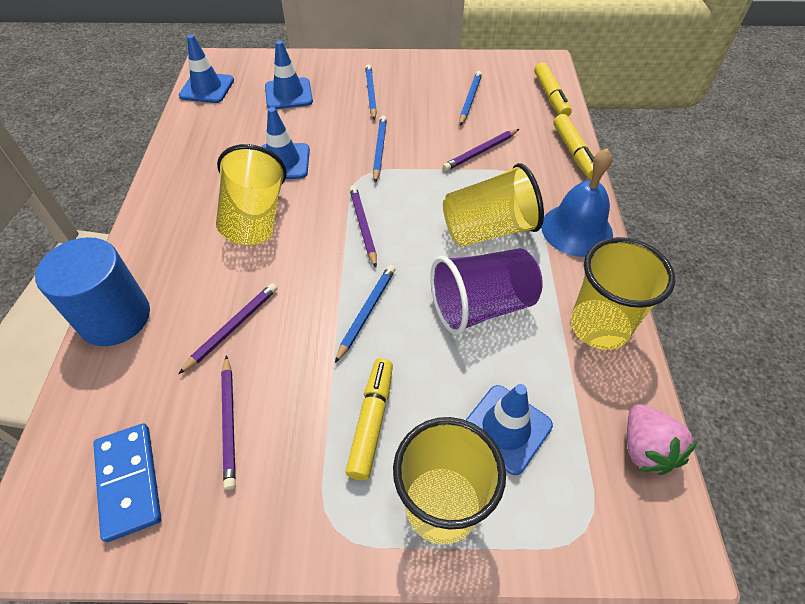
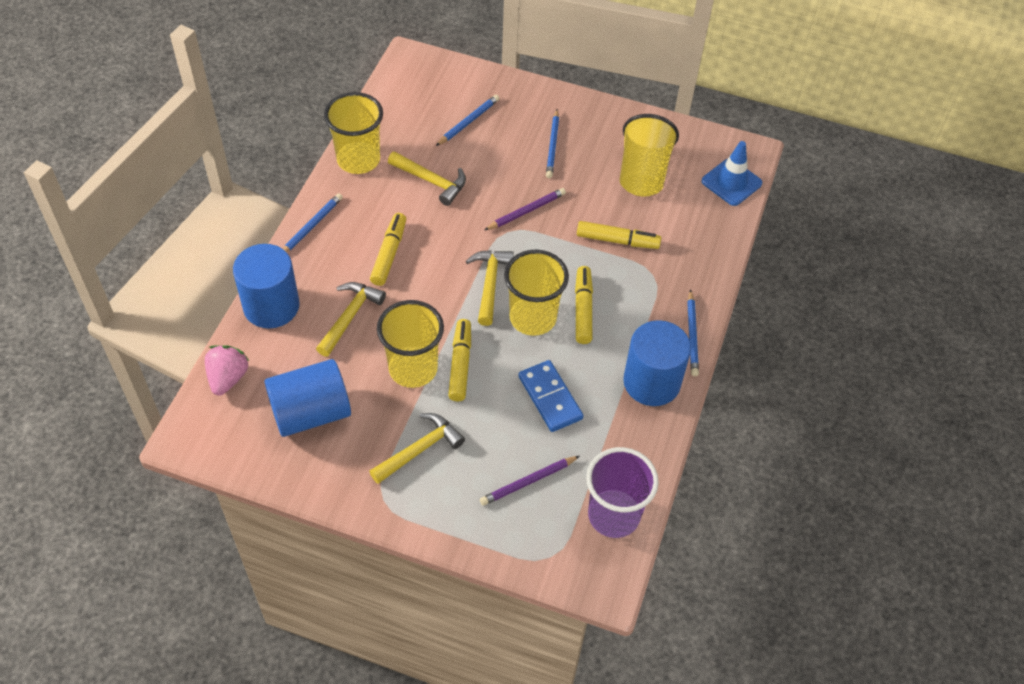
blue bell: [541,148,613,257] = 1 -> none = 0
blue cylinder: [35,237,150,346] = 1 -> [233,244,300,328] [265,359,351,437] [623,320,691,406] = 3
blue traffic cone: [179,35,234,103] [261,107,310,179] [265,40,313,109] [466,384,553,475] = 4 -> [701,141,762,206] = 1
purple pencil: [179,283,277,374] [221,355,236,490] [349,185,377,268] [443,129,519,171] = 4 -> [480,456,579,506] [485,188,566,230] = 2
yellow hammer: none = 0 -> [316,282,386,357] [369,413,465,484] [388,151,466,206] [466,250,514,326] = 4
yellow marker: [345,358,393,480] [534,62,572,116] [553,114,594,179] = 3 -> [370,213,406,286] [448,319,471,401] [575,266,593,344] [577,221,661,249] = 4

